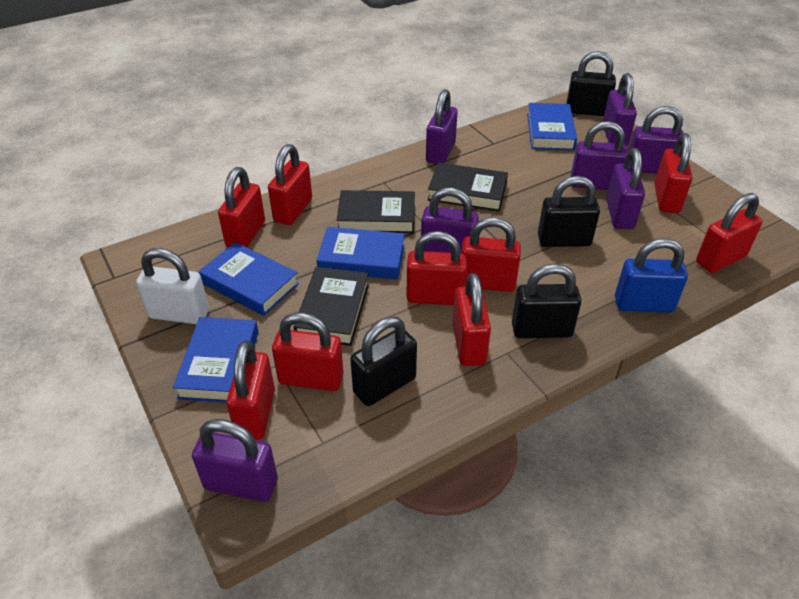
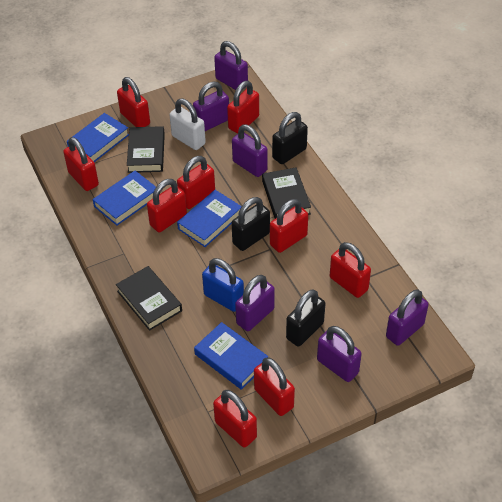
black padlock: [350,317,417,406] [512,264,581,338] [538,176,600,247] [566,51,616,116] = 4 -> [232,197,270,251] [272,112,308,164] [286,289,325,347] = 3
purple padlock: [192,419,278,502] [421,187,479,253] [426,89,458,164] [571,121,628,190] [603,73,637,147] [606,148,645,229] [629,106,684,174] = 7 -> [193,82,229,131] [214,41,248,90] [232,125,268,177] [235,275,275,331] [317,326,362,382] [386,290,429,346] = 6

